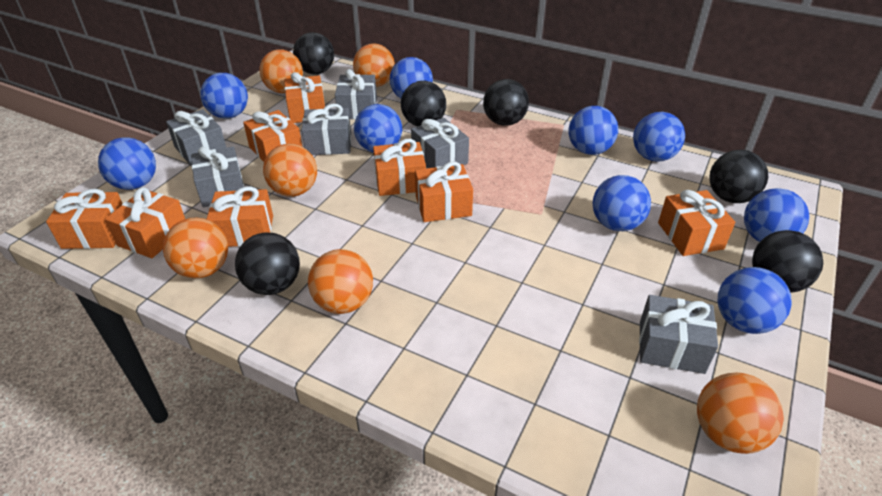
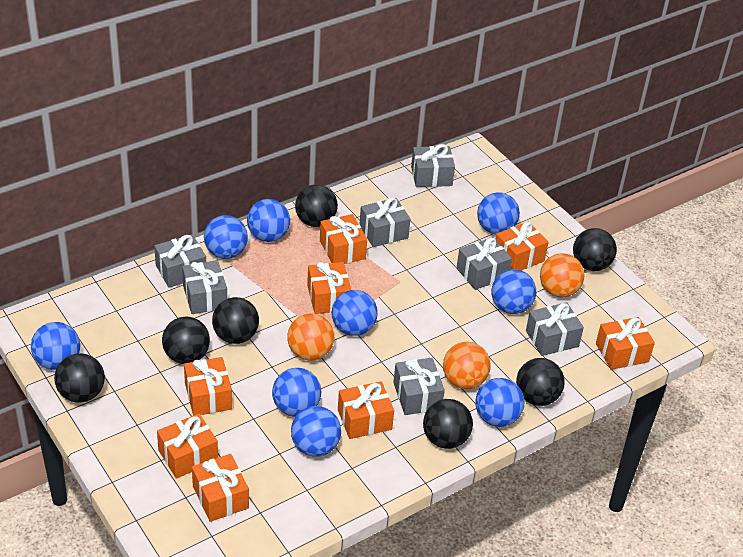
black ball: [235,232,300,295] [293,32,334,75] [401,81,446,126] [483,79,529,126] [709,150,768,203] [752,230,823,293] = 6 -> [54,353,105,403] [162,316,210,364] [212,297,259,344] [295,185,338,227] [423,399,473,449] [516,358,565,406] [573,228,617,271] = 7
grey gift: [166,109,226,166] [191,146,244,207] [302,104,351,155] [335,69,377,120] [411,118,469,168] [639,295,718,374] = 6 -> [154,234,206,288] [182,260,227,314] [359,197,410,247] [393,358,445,415] [411,144,455,187] [457,237,512,290] [526,302,584,356] = 7
orange ball: [163,218,228,278] [260,50,303,93] [263,144,317,197] [308,249,373,314] [353,43,395,87] [697,373,784,454] = 6 -> [287,314,334,361] [443,342,491,389] [540,253,584,297] = 3

